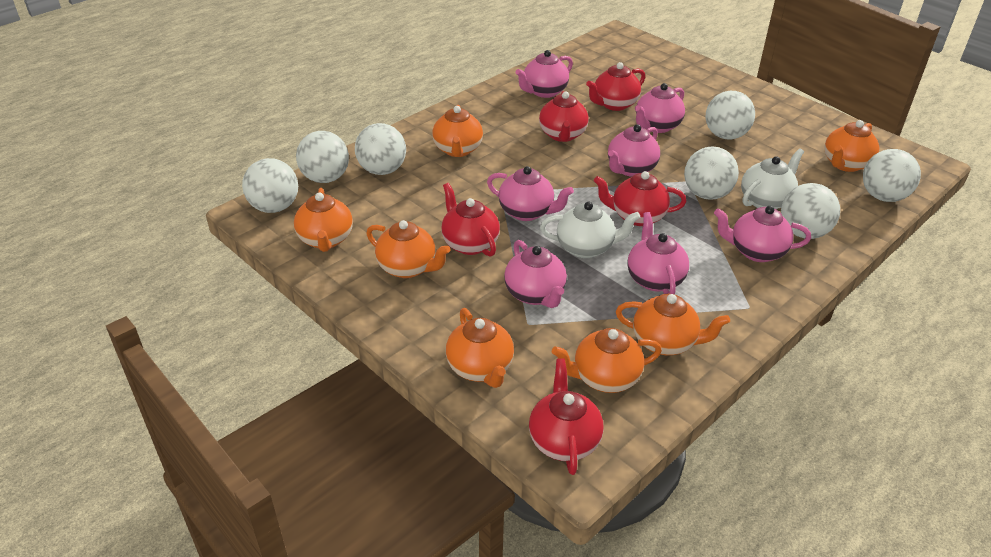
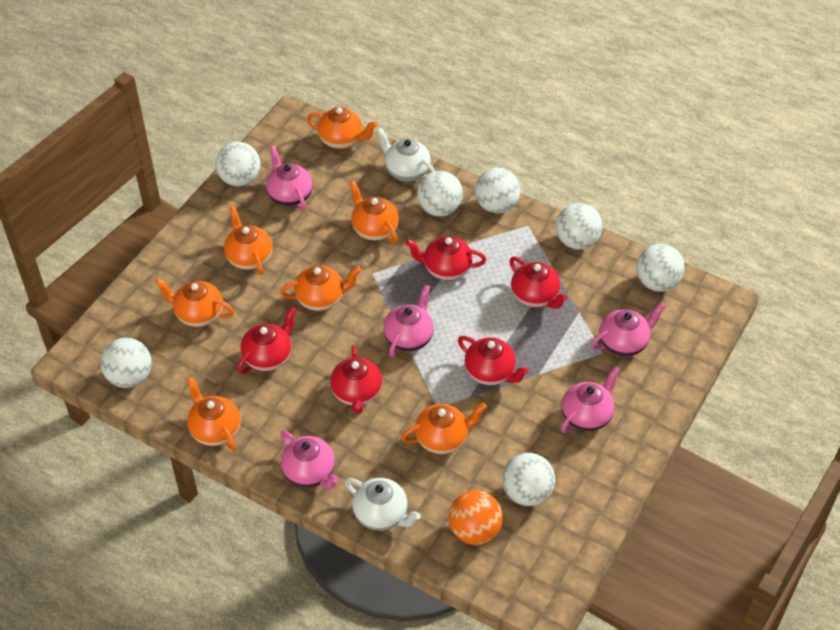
orange ball: none = 0 -> [449,490,503,545] = 1
pink teapot: [487,166,574,221] [504,240,567,308] [515,50,573,98] [608,124,660,177] [627,212,689,294] [635,83,685,133] [714,206,811,262] = 7 -> [266,146,313,210] [280,431,339,489] [383,285,434,357] [561,366,620,433] [591,303,666,356] = 5

